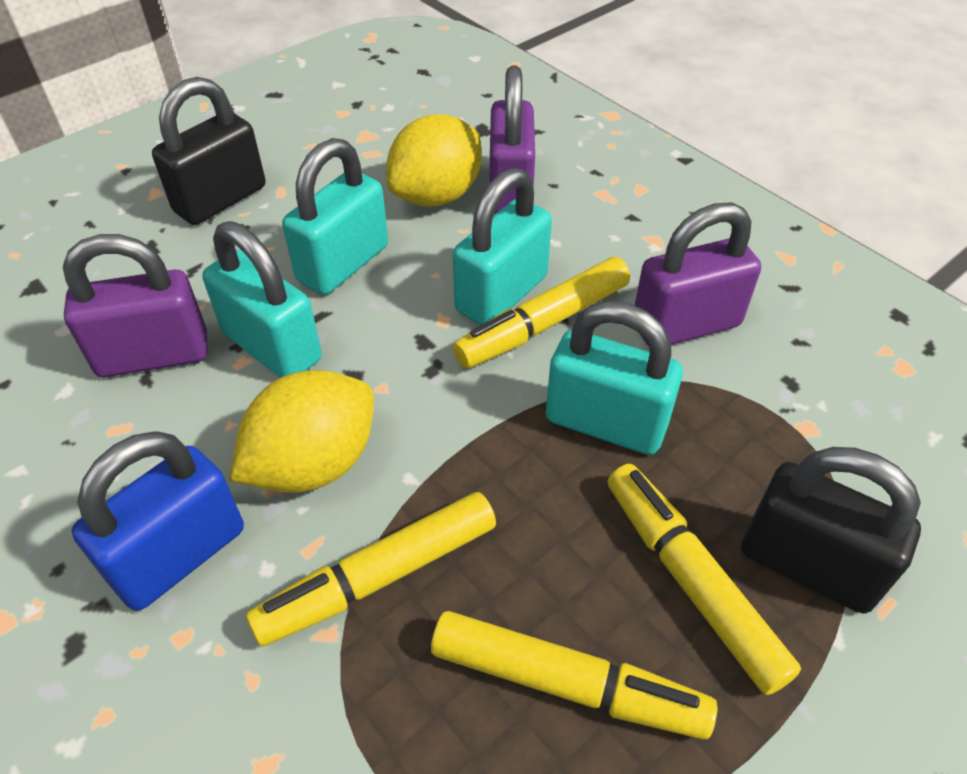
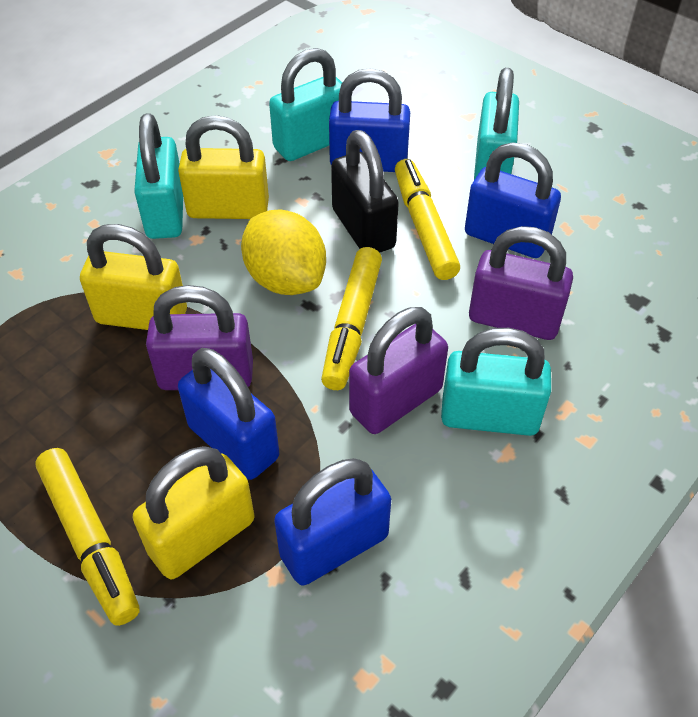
black padlock: [152,77,265,225] [741,447,921,614] = 2 -> [331,130,399,253] = 1
blue padlock: [72,431,244,611] = 1 -> [178,348,279,480] [274,458,391,586] [329,68,410,172] [465,142,561,258] = 4
yellow lemon: [230,370,374,493] [386,114,482,207] = 2 -> [241,209,326,295] = 1
yellow marker: [246,492,496,646] [431,611,717,740] [453,257,630,369] [608,464,801,695] = 4 -> [35,448,140,626] [321,247,382,390] [395,159,460,280] = 3
yellow padlock: none = 0 -> [80,224,187,330] [133,446,254,579] [178,115,269,219] = 3

